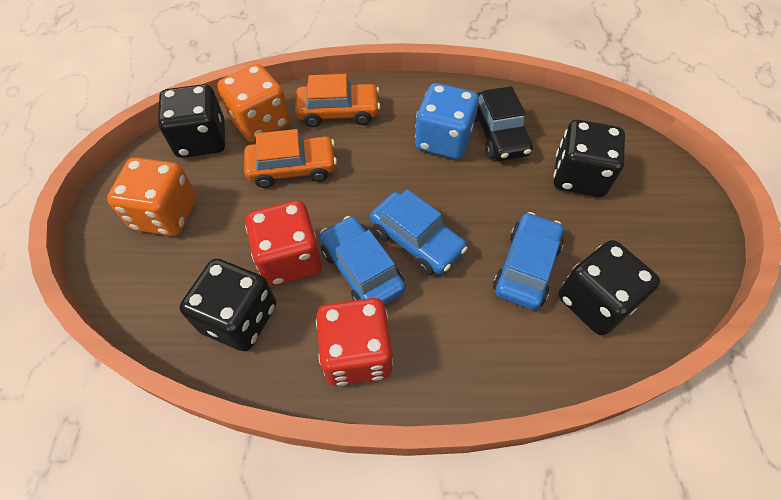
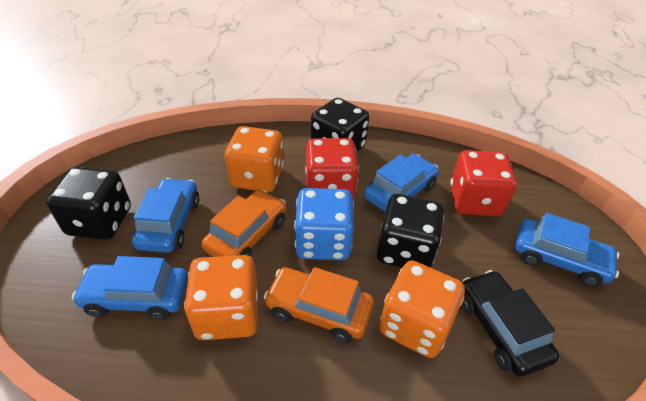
black dice: [158,84,225,158] [180,259,276,351] [553,120,625,197] [558,240,660,335] = 4 -> [46,167,131,240] [311,98,369,153] [377,194,444,268] = 3
blue car: [320,216,406,305] [370,189,468,275] [493,212,564,310] = 3 -> [72,256,188,320] [132,178,200,253] [364,154,439,212] [515,213,620,287] = 4
orange dice: [107,157,197,236] [217,64,290,142] = 2 -> [184,255,258,340] [225,126,284,192] [379,261,465,358] = 3

